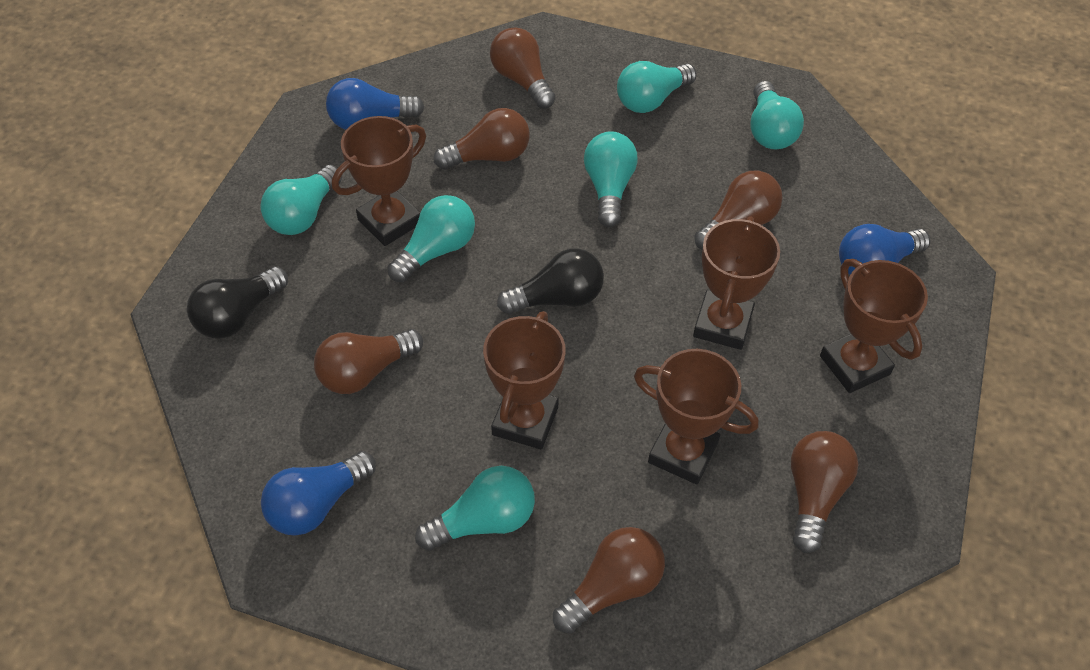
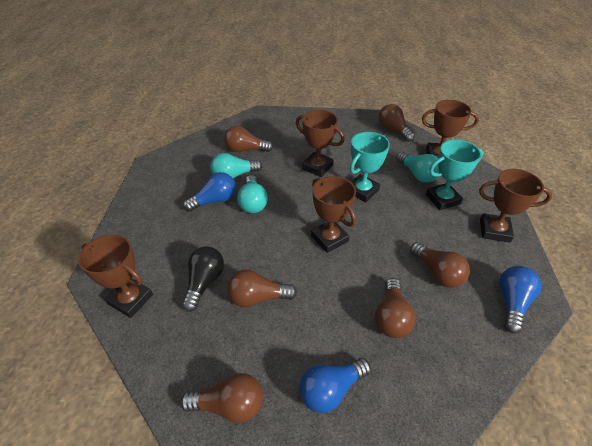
black light bulb: [187,266,288,339] [497,248,604,314] = 2 -> [182,246,224,312] = 1
turquoise light bulb: [261,165,342,235] [387,195,475,282] [415,466,535,551] [584,131,638,227] [617,61,697,113] [750,81,804,149] = 6 -> [210,153,262,179] [237,175,268,213] [396,152,439,182] = 3
turquoise trophy: none = 0 -> [350,132,390,203] [426,139,483,210] = 2

